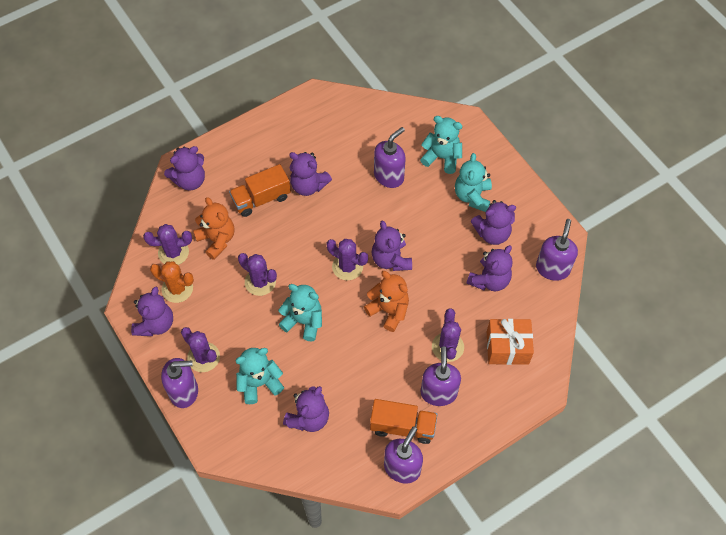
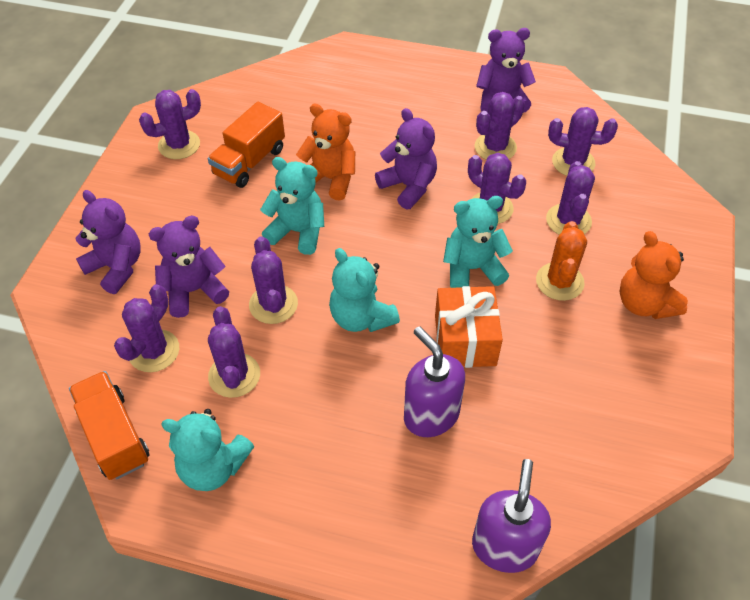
purple cactus: [143,224,192,265] [181,327,220,372] [238,253,277,296] [326,239,368,280] [432,309,464,362] = 5 -> [114,284,179,372] [139,89,201,159] [208,306,260,398] [249,236,298,324] [468,153,526,224] [474,92,525,160] [546,161,595,235] [548,107,618,176] = 8
purple soap dispenser: [161,358,198,408] [374,127,406,188] [384,426,423,483] [420,346,461,406] [536,219,578,281] = 5 -> [404,326,465,437] [472,459,551,573] = 2
purple teddy bear: [131,286,173,336] [164,146,205,191] [283,386,329,432] [289,152,332,196] [372,220,412,271] [466,245,513,291] [471,200,516,245] = 7 -> [75,190,141,294] [149,216,229,318] [375,108,437,210] [476,28,536,113] = 4

